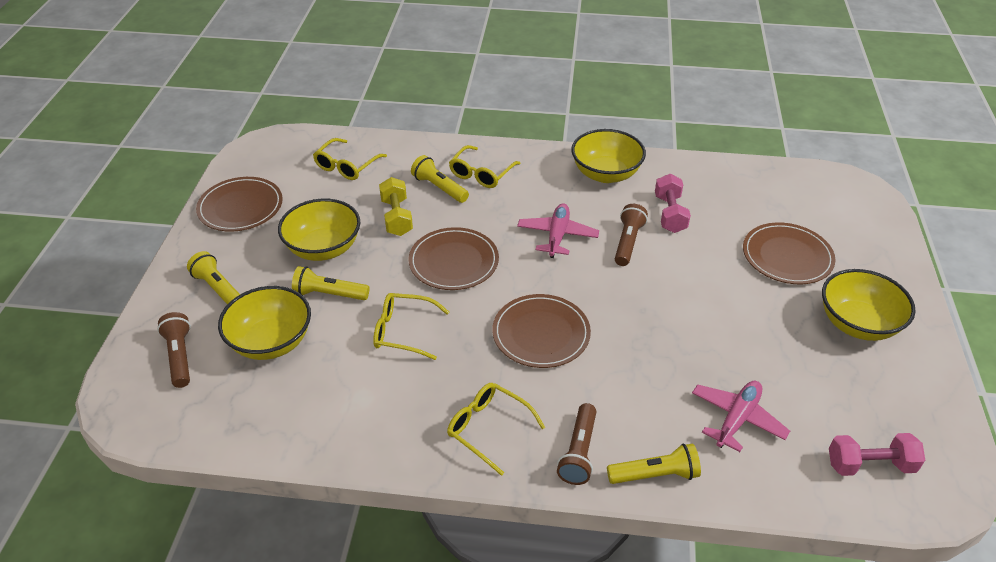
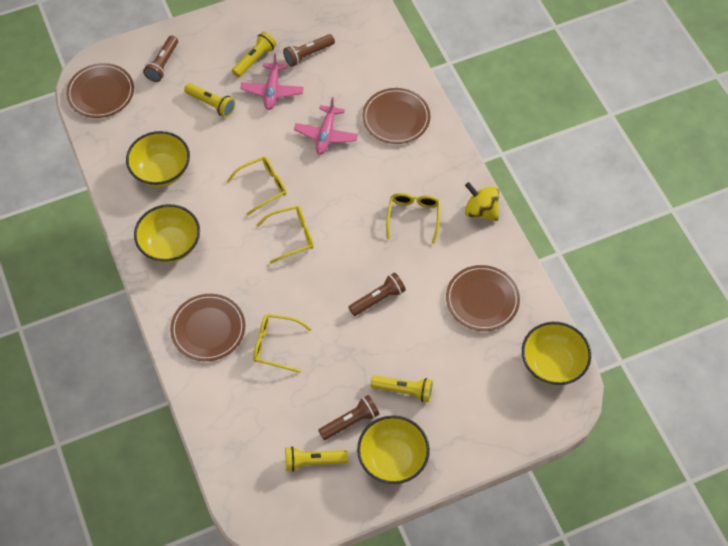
brown flashlight: [157,312,191,388] [557,403,596,485] [615,204,648,266] = 3 -> [143,36,178,82] [283,34,335,67] [318,395,380,440] [348,272,406,316] = 4
pink dumbbell: [655,174,691,233] [829,433,925,476] = 2 -> none = 0
yellow dumbbell: [379,177,413,236] = 1 -> none = 0
yellow spinning top: none = 0 -> [465,182,499,221] = 1

